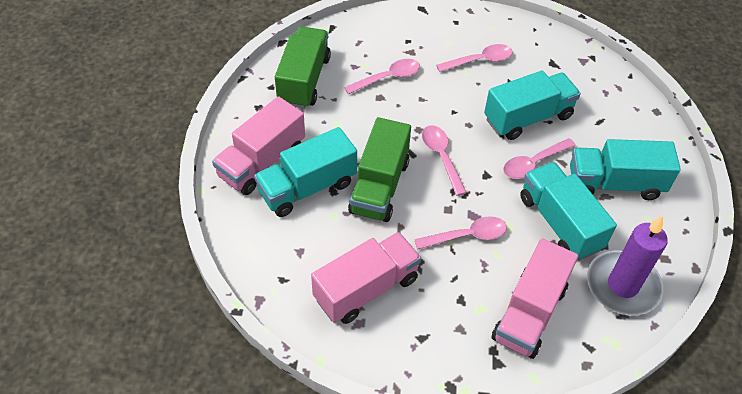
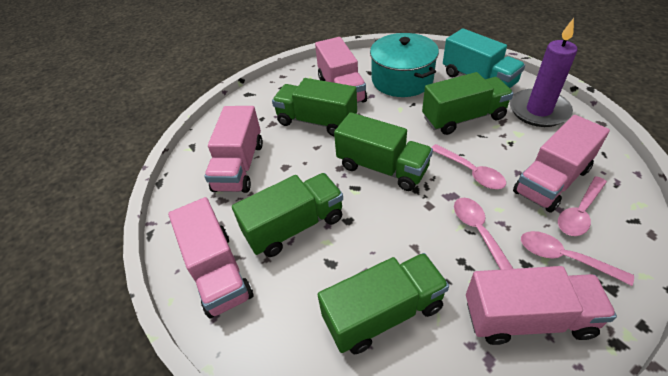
green truck: [275,27,331,109] [348,117,411,222] = 2 -> [232,173,343,257] [272,78,357,136] [317,253,449,354] [334,112,433,191] [422,72,513,135] = 5
pink spoon: [344,59,420,94] [414,216,507,250] [422,125,467,196] [436,44,513,72] [503,138,576,179] = 5 -> [431,144,506,189] [454,198,513,270] [521,231,634,286] [558,176,607,236] = 4
pink truck: [212,96,305,195] [311,232,421,324] [492,238,578,359] = 3 -> [168,197,254,319] [204,106,263,193] [315,37,367,103] [466,266,617,345] [513,115,610,213] = 5
turquoise pot: none = 0 -> [370,33,439,97] = 1
turquoise truck: [254,127,357,217] [484,71,581,140] [520,162,617,261] [570,139,681,200] = 4 -> [443,28,525,88] = 1

